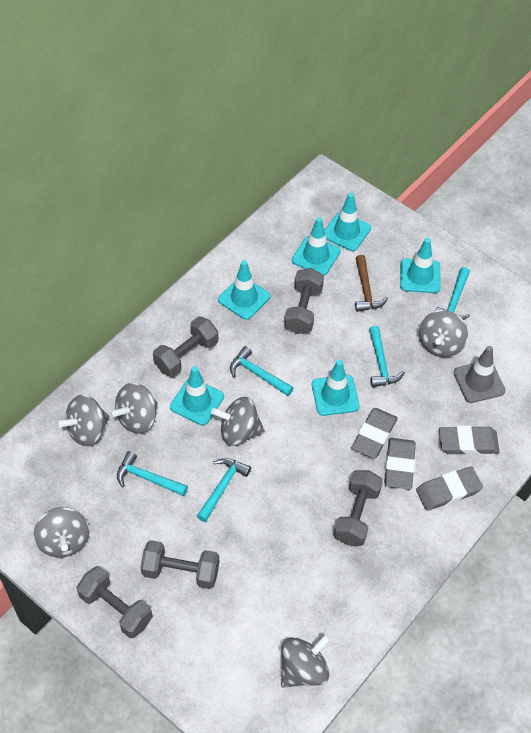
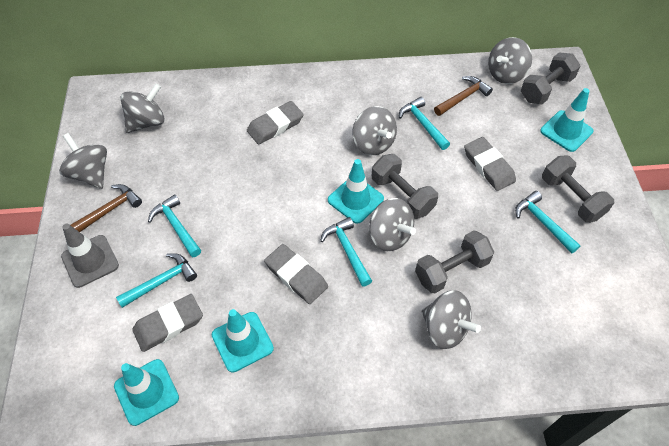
brown hammer: [355,255,388,312] = 1 -> [71,184,142,232] [434,76,493,116] = 2
grey dumbbell: [77,566,153,638] [140,540,219,589] [153,317,218,377] [284,268,324,334] [334,470,383,546] = 5 -> [372,154,438,219] [415,230,494,294] [521,53,581,105] [542,156,614,223] = 4
turquoise traffic cone: [170,366,224,425] [218,260,270,320] [292,217,341,276] [312,360,360,416] [324,193,371,251] [400,238,441,293] = 6 -> [114,359,179,426] [212,309,274,373] [328,159,384,224] [540,88,593,152] = 4

